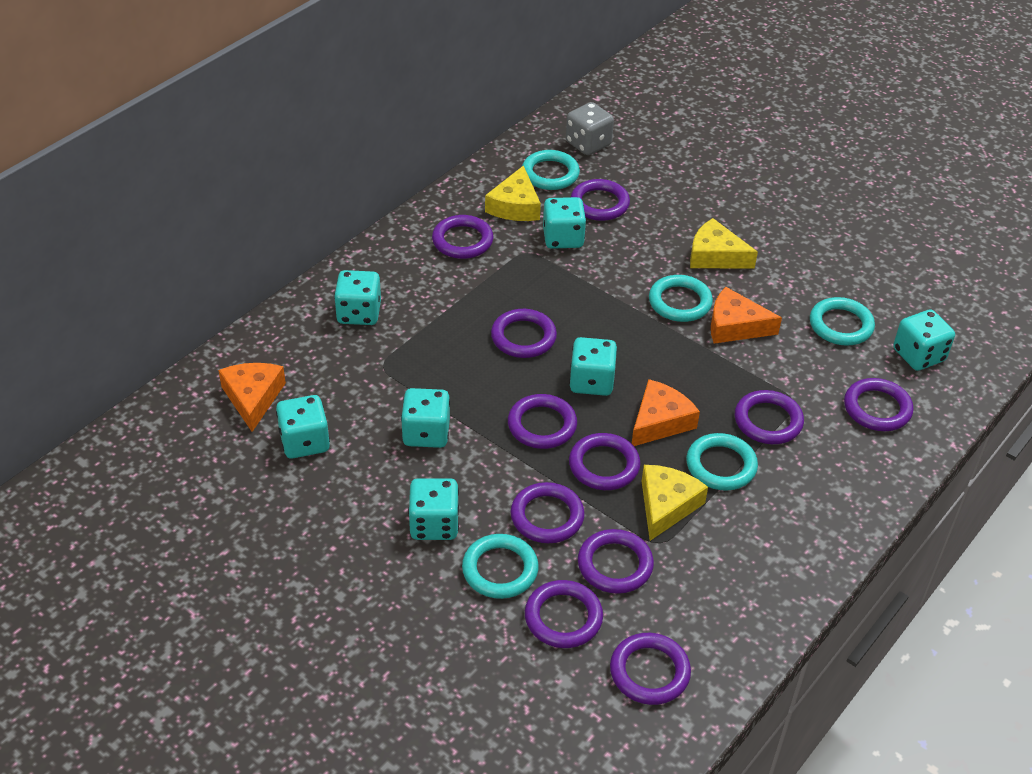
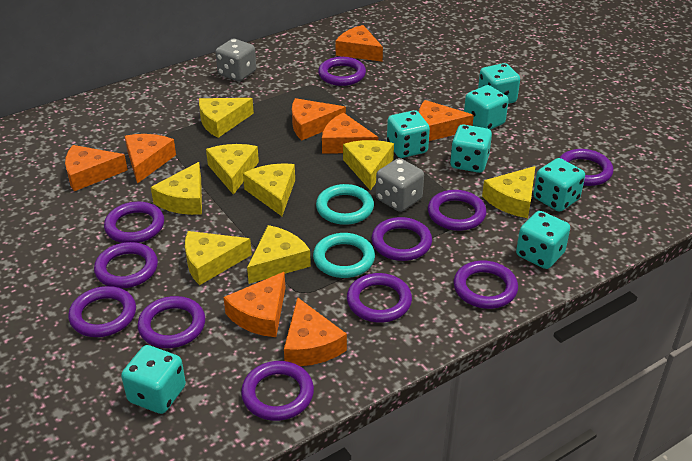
grey dice: [566,102,614,155] = 1 -> [215,39,256,81] [376,158,424,212] = 2
orange cheese: [218,363,286,432] [632,379,700,446] [711,287,782,344] = 3 -> [65,145,128,191] [125,134,176,184] [223,272,285,337] [284,297,347,366] [292,98,346,140] [322,113,378,154] [336,25,383,62] [419,100,474,141] = 8
turquoise ring: [462,534,539,599] [522,150,580,190] [649,275,713,322] [686,433,758,491] [810,297,875,346] = 5 -> [313,233,375,278] [316,184,374,225] = 2
yellow cheese: [485,165,541,221] [642,465,708,541] [690,218,758,269] = 3 -> [151,162,202,215] [185,231,252,285] [199,98,254,138] [206,144,259,195] [243,163,295,216] [247,225,311,284] [343,140,394,190] [482,166,535,218] = 8

